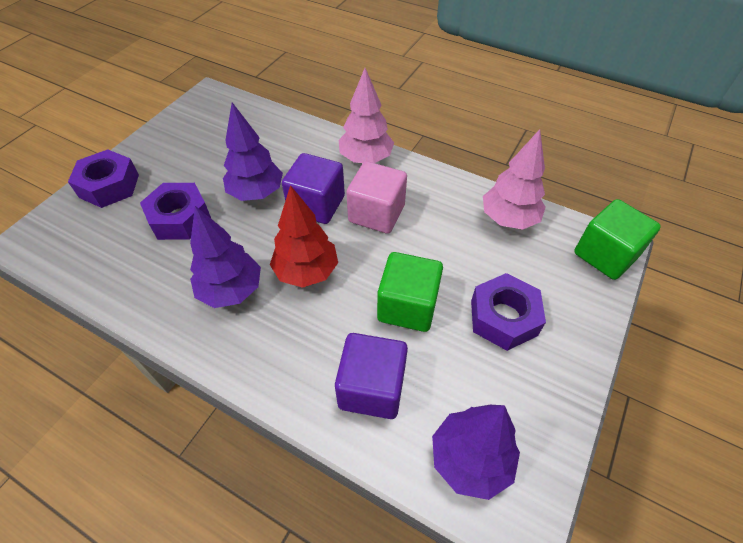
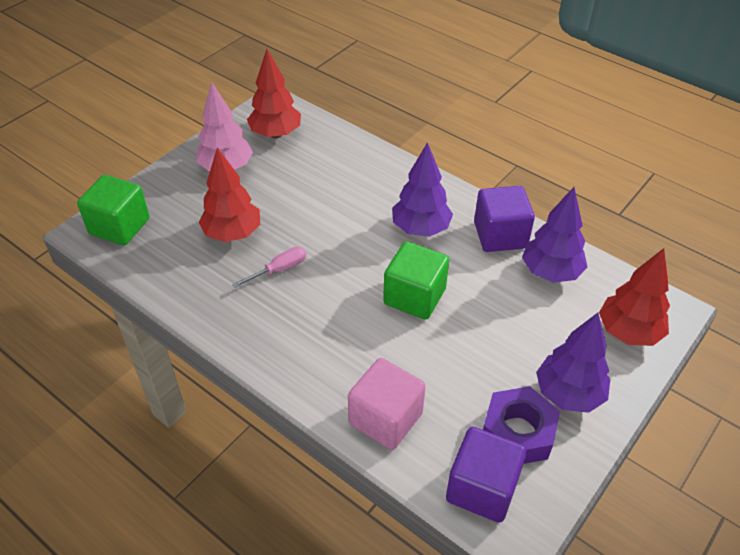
pink screwdriver: none = 0 -> [232,247,306,288] = 1
pink tree: [339,68,394,163] [483,129,546,229] = 2 -> [196,82,253,171] = 1
purple nut: [68,149,139,208] [140,183,211,240] [471,273,546,351] = 3 -> [483,386,560,464] = 1
red tree: [270,185,338,288] = 1 -> [199,147,260,242] [247,49,301,138] [599,248,670,346] = 3

